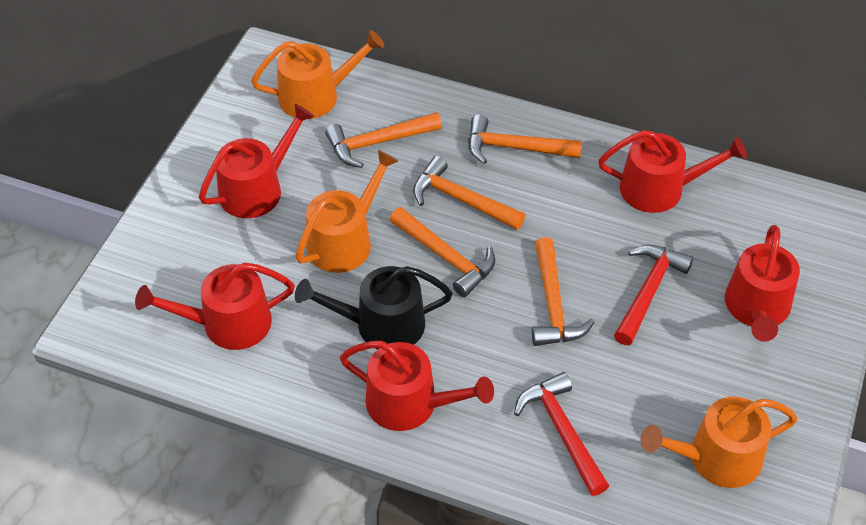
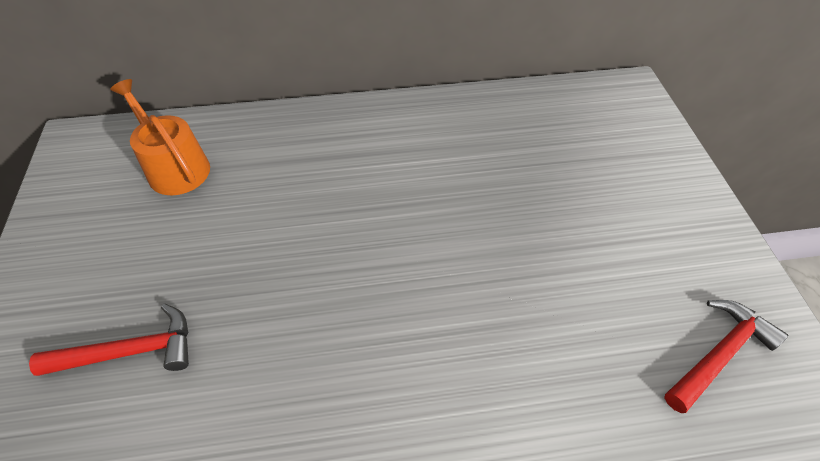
black watering can: [295,266,453,349] = 1 -> none = 0
orange hammer: [325,112,442,168] [390,207,495,297] [413,156,526,230] [468,114,582,164] [532,237,595,346] = 5 -> none = 0
orange watering can: [251,30,385,119] [295,150,398,273] [641,397,798,488] = 3 -> [110,79,210,195] = 1
red watering can: [135,263,295,350] [199,104,314,218] [340,341,494,431] [598,130,747,213] [725,225,800,342] = 5 -> none = 0

